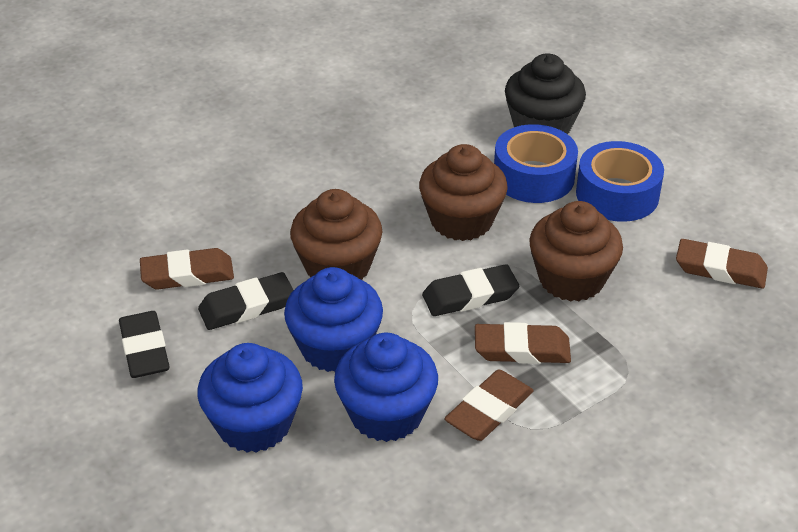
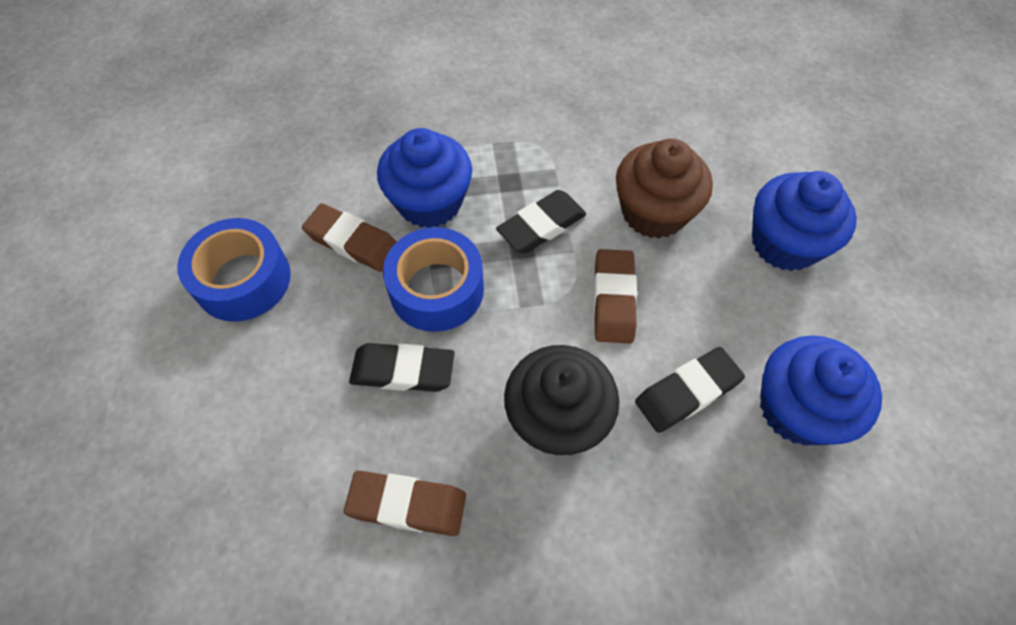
brown cupcake: [290,189,383,280] [419,144,508,241] [529,201,623,302] = 3 -> [616,139,713,239] = 1
brown eraser: [140,248,234,289] [444,370,534,441] [475,322,571,364] [676,239,768,289] = 4 -> [302,203,396,272] [344,471,466,536] [594,249,637,343] = 3

